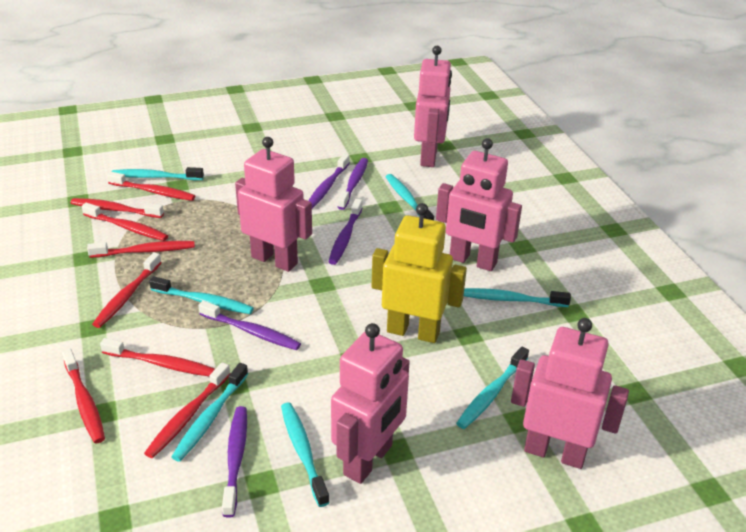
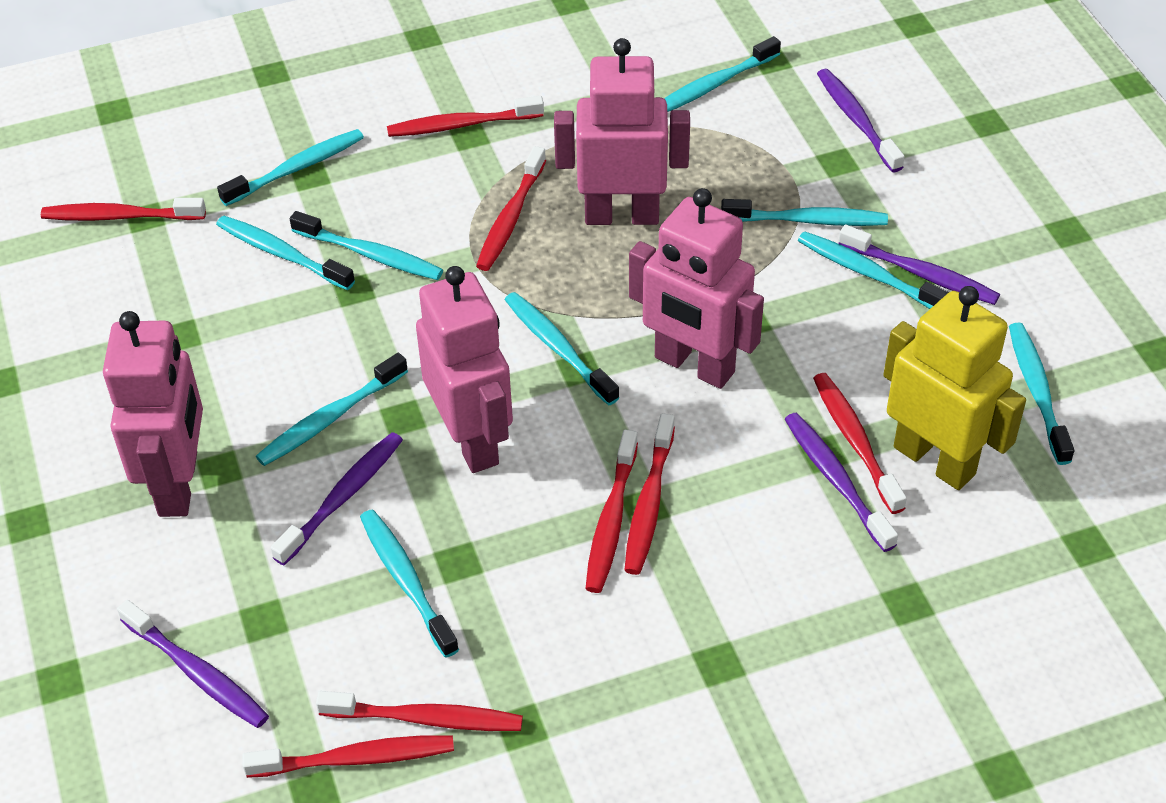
pink robot: [235,137,312,272] [331,323,410,484] [414,46,452,167] [436,138,522,271] [511,318,629,469] = 5 -> [103,311,203,517] [416,266,513,473] [554,38,690,225] [629,188,764,389] = 4
turquoise toothbrush: [112,167,204,180] [149,276,254,314] [171,363,248,462] [281,402,330,507] [385,174,434,220] [456,347,529,429] [464,288,571,307] = 7 -> [216,216,355,290] [217,129,364,206] [256,353,408,466] [290,211,443,280] [360,509,459,658] [505,292,620,405] [664,36,781,112] [721,199,888,226] [798,231,949,309] [1009,323,1074,465] = 10

